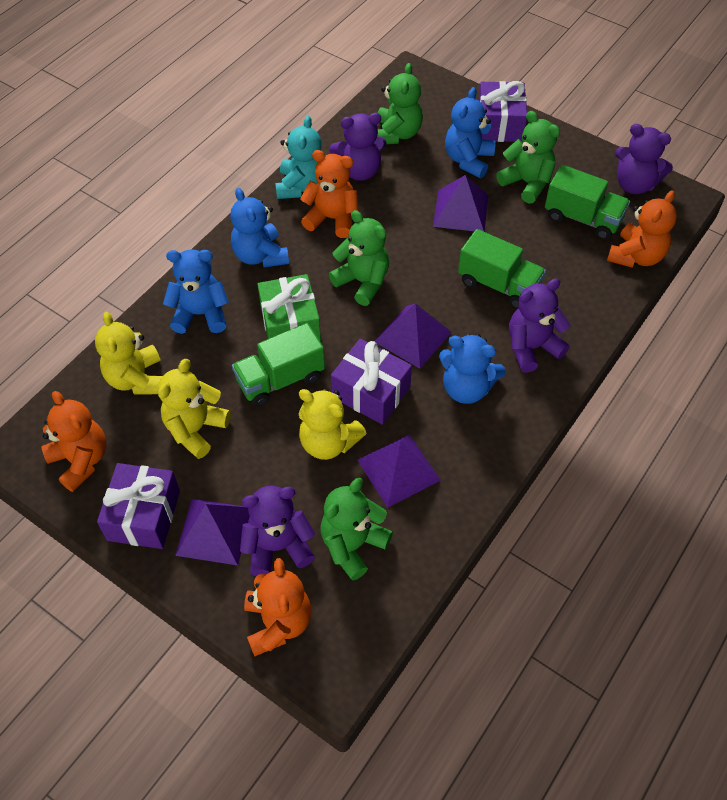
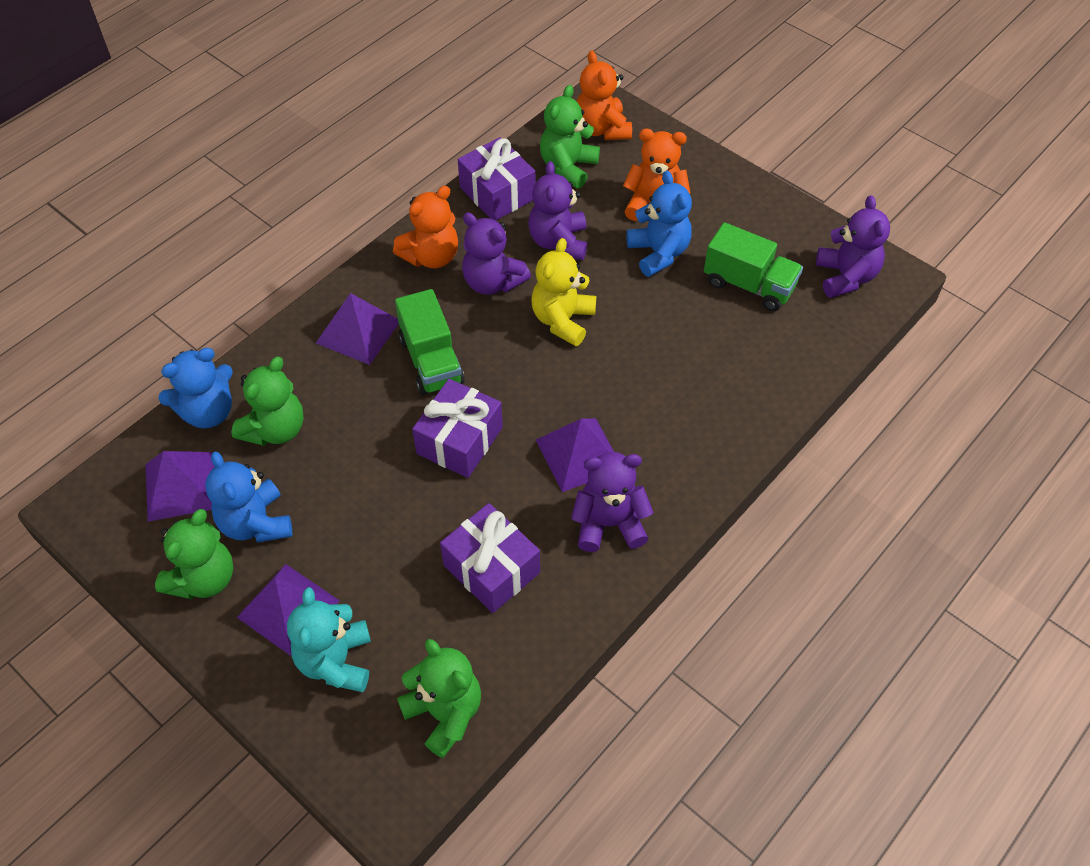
blue teddy bear: [163,249,229,334] [230,188,289,268] [439,334,506,404] [445,87,496,178] = 4 -> [158,348,233,429] [205,452,292,542] [626,171,692,277] = 3
green gift: [257,274,321,342] = 1 -> none = 0
green truck: [232,323,325,407] [458,229,546,309] [545,165,630,240] = 3 -> [395,289,465,395] [704,222,803,311] = 2
orange teddy bear: [41,391,106,492] [244,558,311,657] [300,150,359,238] [607,190,677,268] = 4 -> [393,186,458,268] [577,51,632,140] [623,129,691,221] = 3
yellow teddy bear: [95,312,163,395] [158,359,231,459] [298,389,367,460] = 3 -> [531,238,596,346] = 1

